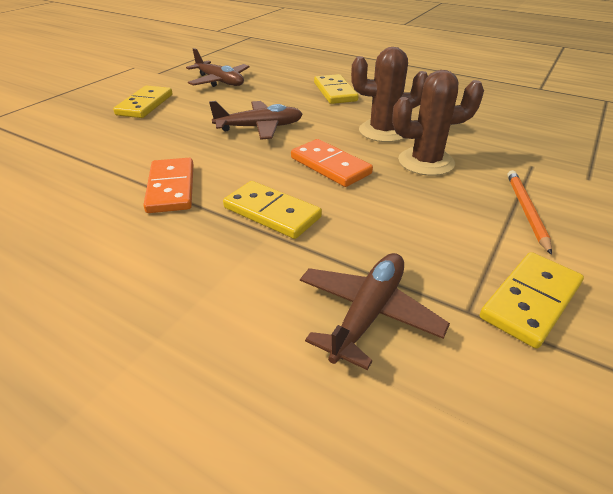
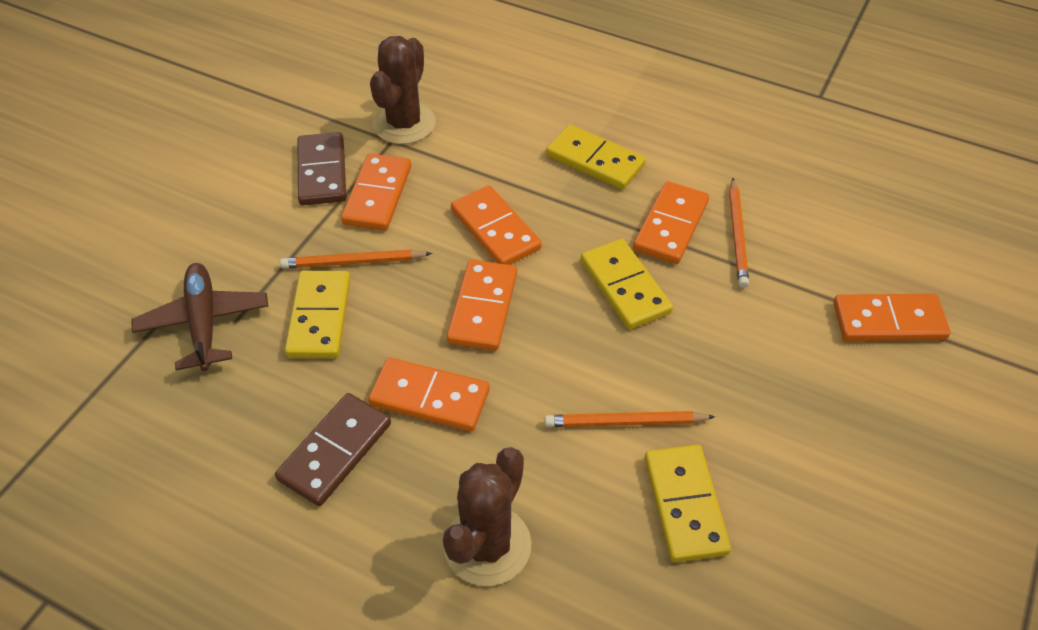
brown domino: none = 0 -> [275,393,391,506] [298,132,347,206] = 2
brown plane: [186,48,250,87] [209,101,303,140] [300,253,450,370] = 3 -> [131,263,268,371] = 1
orange domino: [143,158,193,213] [291,139,373,187] = 2 -> [341,153,411,230] [368,358,490,431] [447,260,517,351] [451,185,542,265] [633,181,709,264] [833,294,951,341] = 6
orange pencil: [507,170,552,255] = 1 -> [280,249,432,269] [544,411,715,427] [729,178,749,288] = 3

